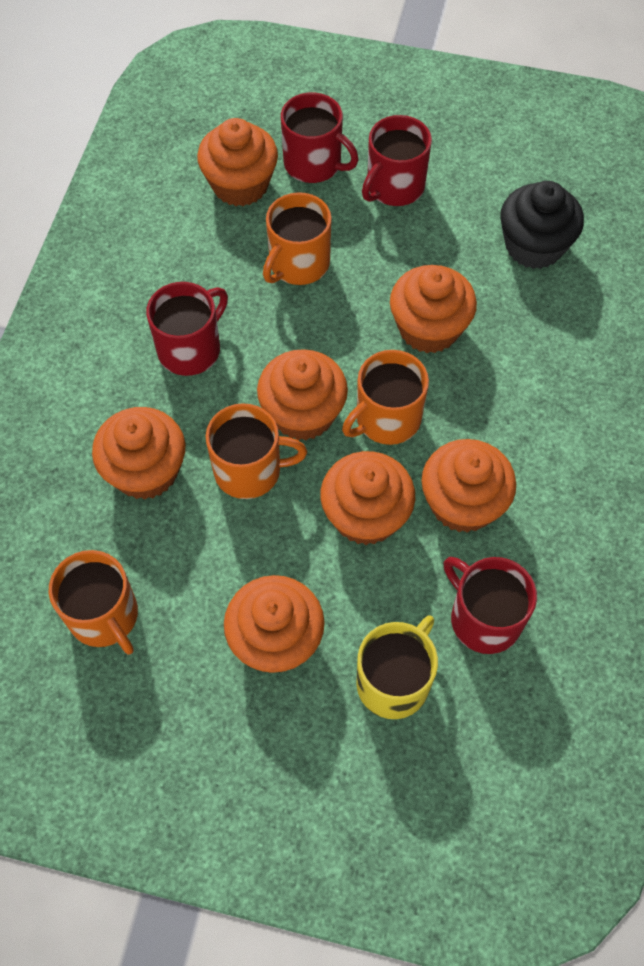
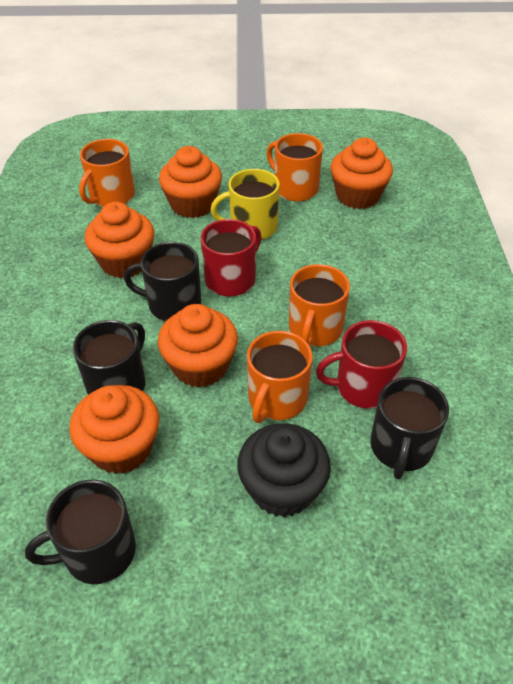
black mug: none = 0 -> [25,480,136,584] [73,320,145,395] [124,242,201,321] [370,377,449,479] = 4
orange cupcake: [92,407,185,500] [197,118,278,206] [224,575,325,673] [257,349,348,440] [320,451,415,545] [390,265,477,353] [421,439,516,533] = 7 -> [69,385,159,474] [85,202,154,278] [158,304,238,388] [159,146,222,218] [330,138,393,209] = 5
red mug: [146,282,228,376] [281,92,359,183] [362,115,432,206] [444,557,537,654] = 4 -> [201,219,261,297] [316,320,407,409] = 2

